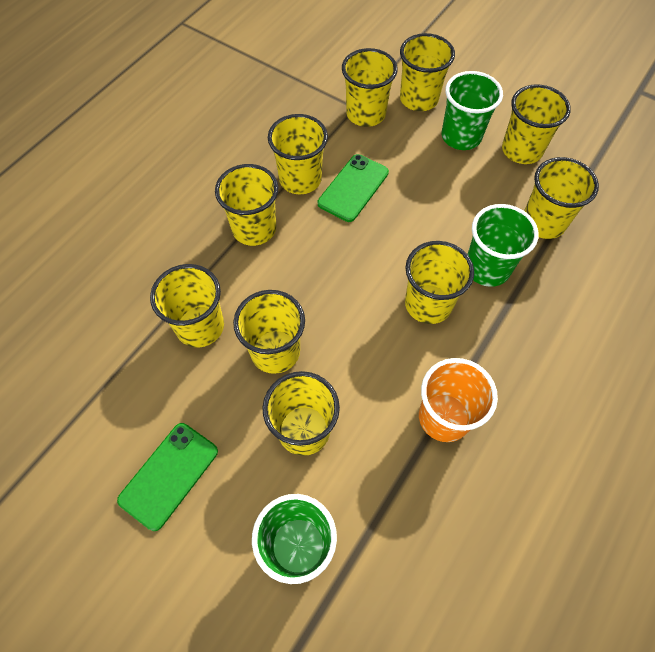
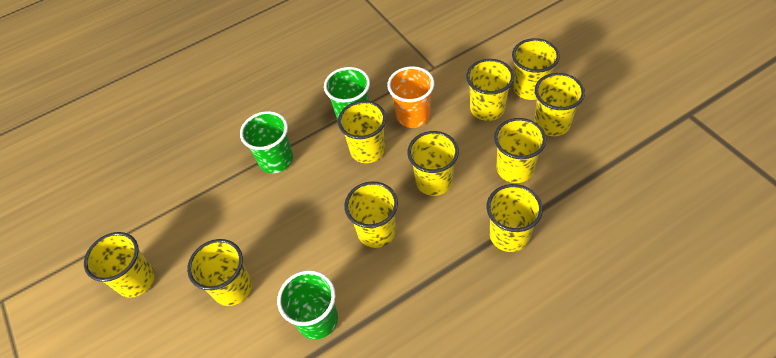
green phone: [117,423,218,531] [318,154,389,222] = 2 -> none = 0

